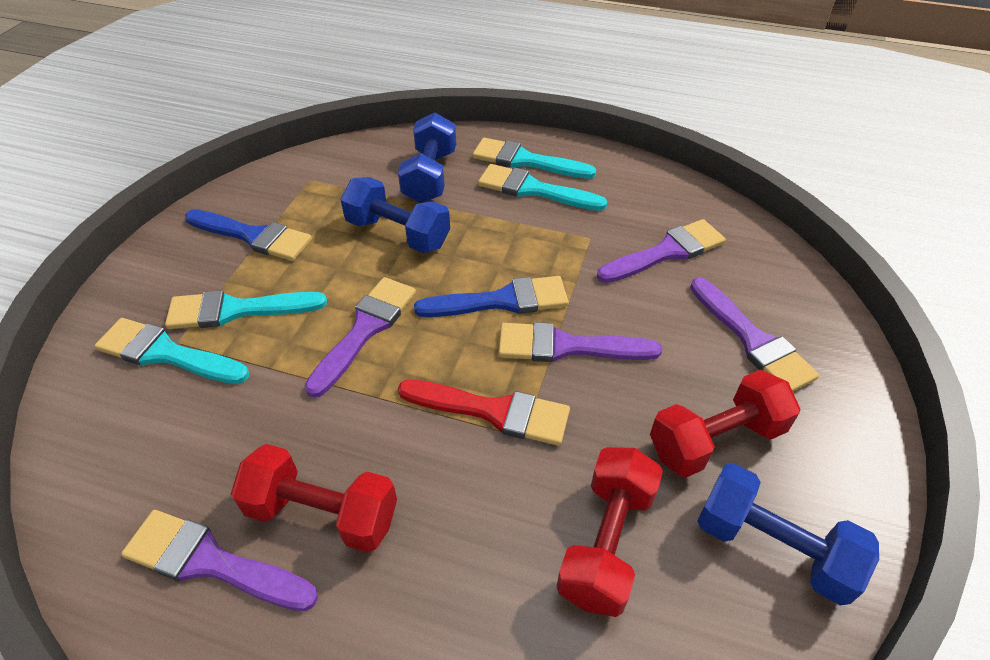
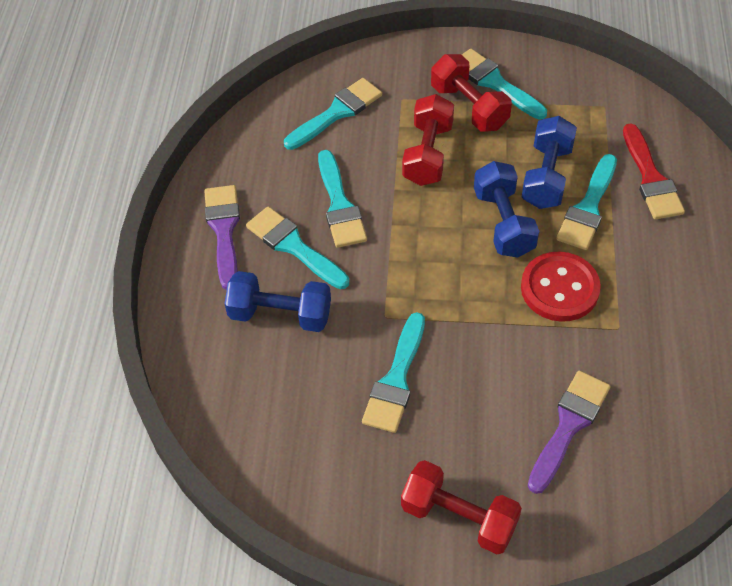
blue brush: [185,209,312,261] [414,276,569,317] = 2 -> none = 0
purple brush: [121,510,318,611] [305,277,416,398] [498,322,662,362] [597,219,726,283] [690,278,819,391] = 5 -> [204,185,240,290] [528,371,610,494] = 2
red button: none = 0 -> [521,252,601,322] = 1
turquoise brush: [94,318,249,384] [165,290,327,329] [472,138,596,179] [478,164,607,211] = 4 -> [246,206,349,289] [284,78,382,150] [318,150,367,248] [362,312,425,433] [462,49,547,120] [556,154,617,250] = 6

